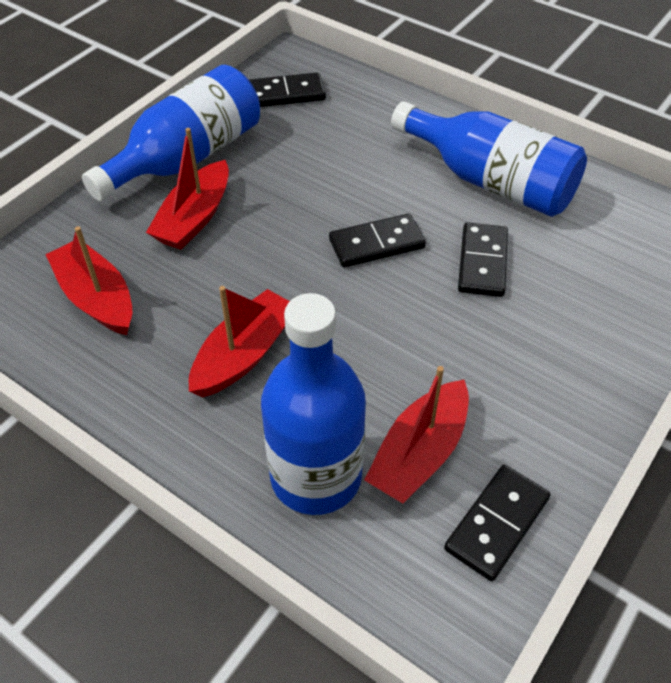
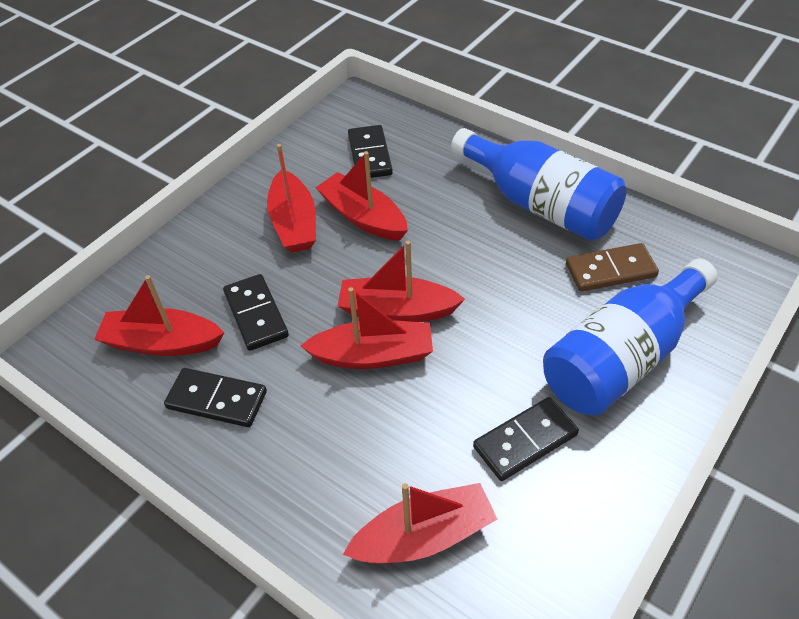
blue bottle: [82,65,260,201] [261,293,366,515] [391,101,587,217] = 3 -> [451,128,627,241] [543,259,718,416] = 2
brown domino: none = 0 -> [566,243,659,292] = 1
red boat: [45,226,132,335] [146,128,229,250] [189,286,290,397] [364,366,469,503] = 4 -> [94,275,225,356] [267,144,316,253] [300,287,433,369] [316,151,408,241] [338,241,465,322] [343,483,498,564] = 6

